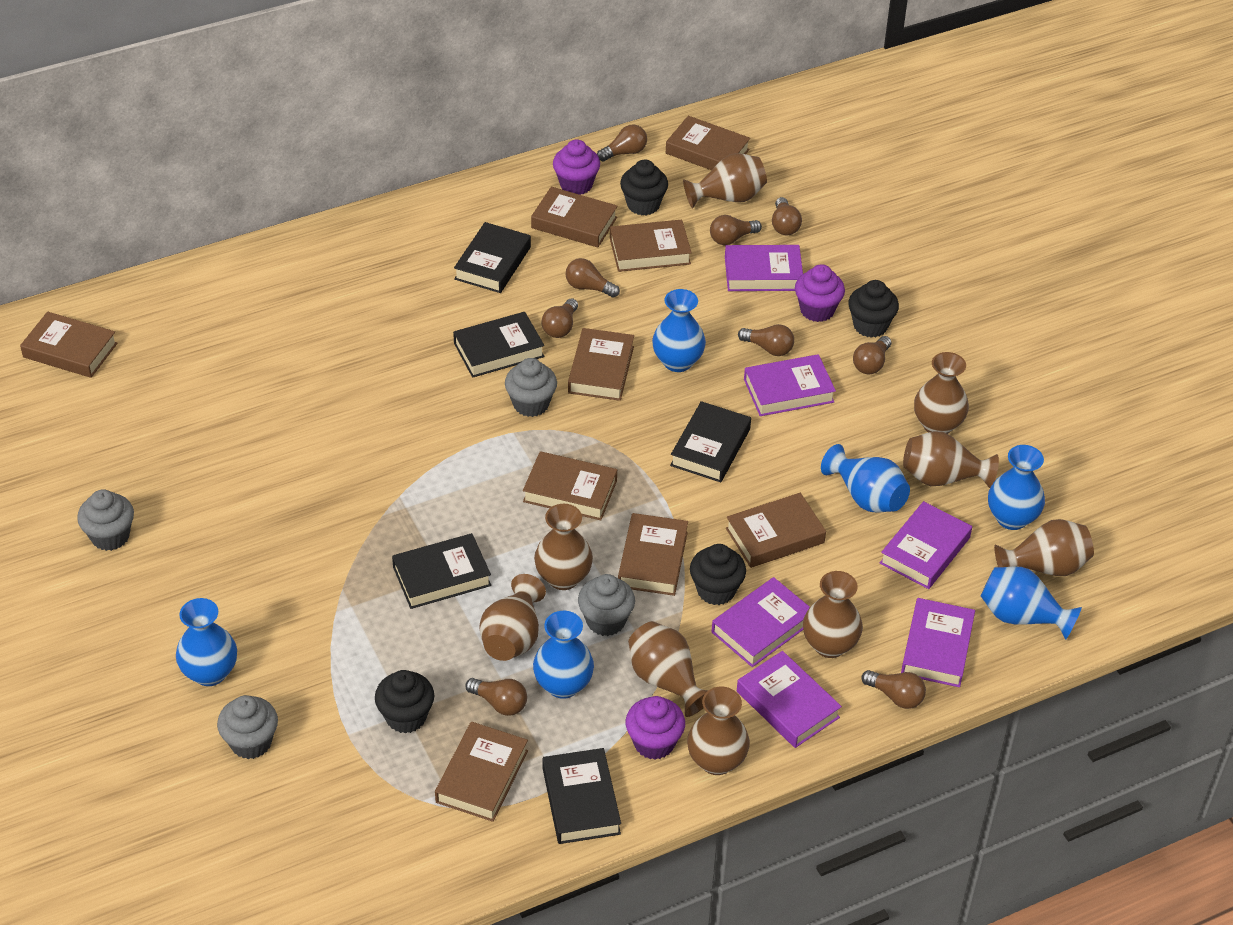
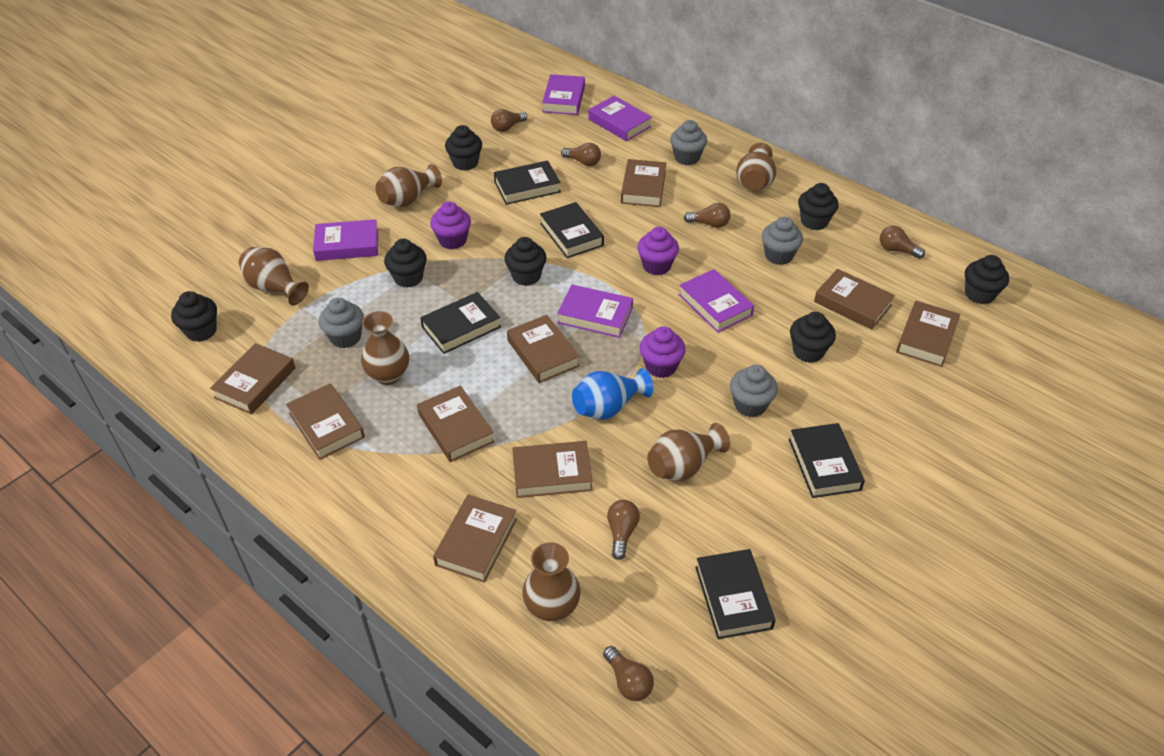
black cupcake: [375,670,435,734] [620,160,668,215] [690,544,746,605] [848,280,899,338] = 4 -> [171,291,217,342] [384,239,427,288] [445,125,482,170] [504,237,547,286] [790,312,836,363] [798,183,839,230] [965,255,1009,304] = 7
blue vase: [176,598,237,686] [533,611,594,699] [652,289,706,372] [821,444,910,512] [981,567,1082,640] [988,445,1045,530] = 6 -> [572,368,653,420] = 1
brown light bulb: [465,678,527,716] [541,298,578,338] [565,258,620,298] [597,124,647,162] [710,215,762,245] [738,324,794,356] [772,197,802,235] [853,336,891,374] [861,670,926,709] = 9 -> [491,109,527,132] [561,143,601,166] [603,646,654,701] [607,500,640,560] [684,203,730,228] [880,226,925,259] = 6
brown vase: [480,574,546,661] [534,504,593,590] [628,621,708,717] [683,153,767,209] [687,687,750,775] [803,571,863,658] [903,431,999,488] [914,352,969,434] [994,519,1094,576] = 9 -> [239,247,309,305] [361,311,409,385] [375,164,442,207] [522,542,581,622] [647,423,730,481] [736,143,776,191] = 6
purple book: [712,577,810,667] [725,245,803,291] [737,651,842,748] [744,354,836,416] [880,501,972,589] [901,598,975,687] = 6 -> [313,219,378,261] [542,74,585,115] [557,284,633,338] [589,96,652,141] [679,269,754,333] = 5

